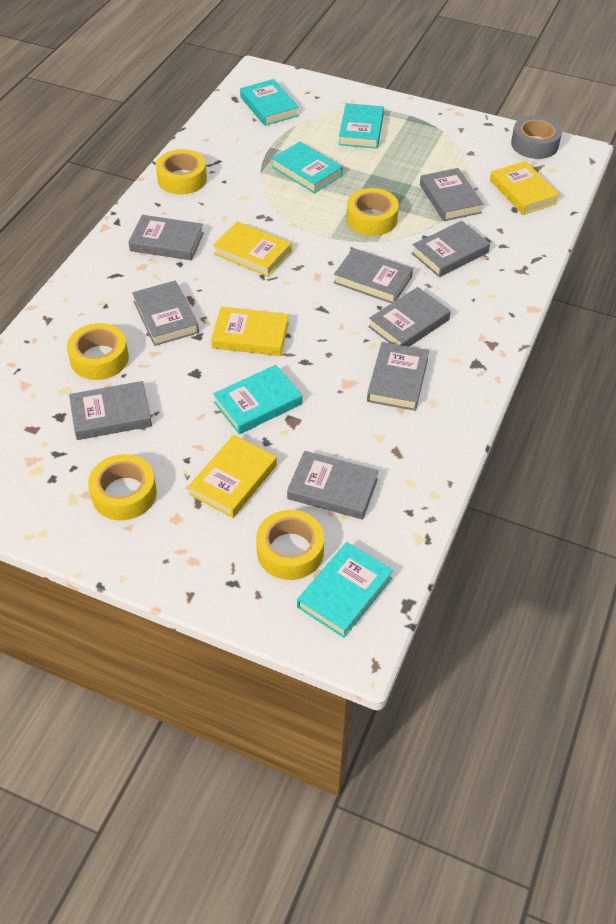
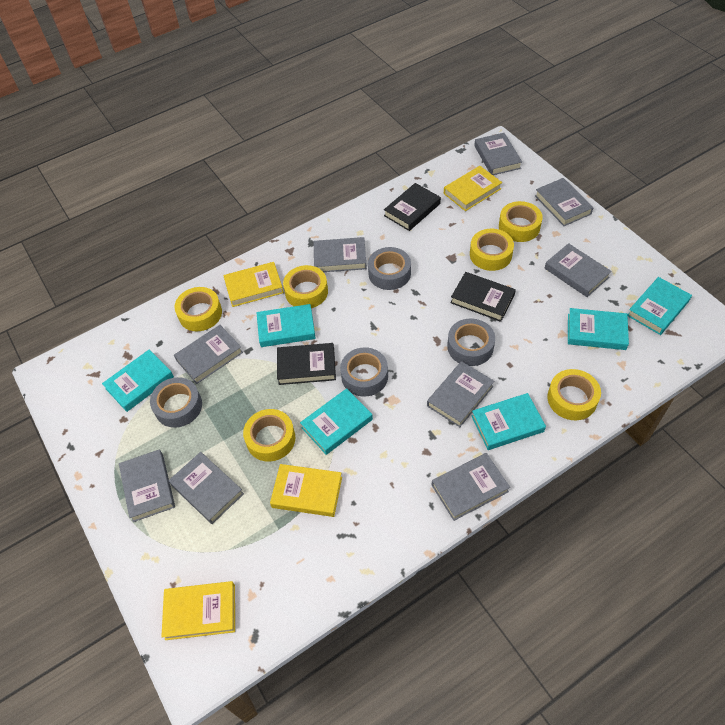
black book: none = 0 -> [277,343,336,385] [384,183,441,231] [450,272,516,322] = 3
grey tape: [511,116,562,159] = 1 -> [150,377,202,428] [340,347,388,397] [368,247,411,290] [447,318,495,366] = 4
turquoise book: [213,365,302,434] [240,79,299,126] [272,141,343,193] [297,542,393,638] [339,103,384,149] = 5 -> [102,350,174,412] [257,304,316,347] [300,388,373,455] [471,393,546,450] [568,308,629,350] [627,277,692,335] = 6
yellow tape: [67,323,129,380] [88,454,157,520] [156,149,207,195] [256,510,324,580] [346,188,399,236] = 5 -> [175,287,222,331] [243,409,295,462] [283,265,328,308] [470,229,514,271] [499,201,543,242] [547,369,601,420] = 6

